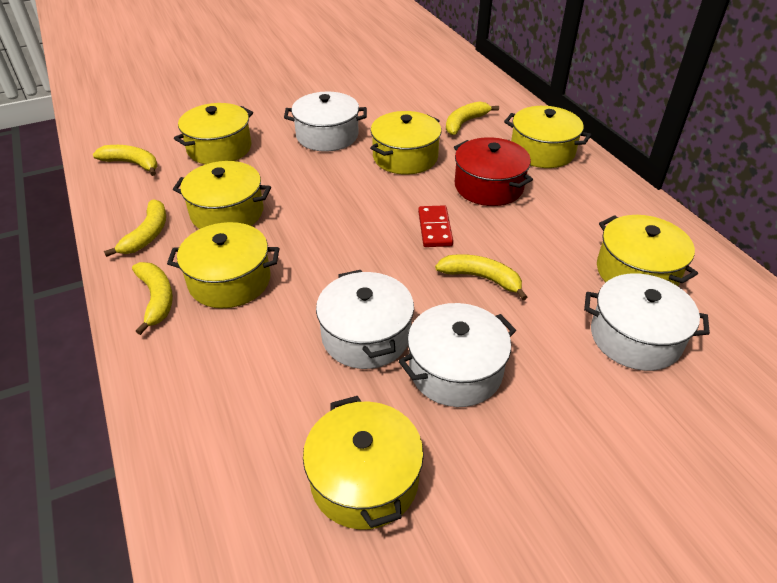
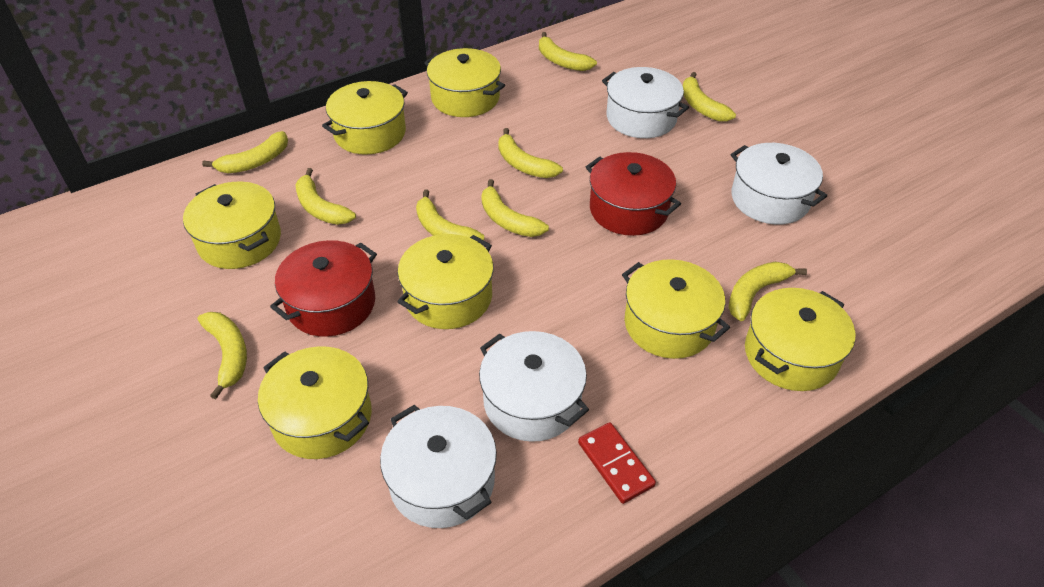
red pot: [454,137,533,206] = 1 -> [270,240,377,337] [586,152,681,236] = 2
yellow banana: [93,145,158,176] [104,199,166,257] [132,262,173,335] [435,254,528,300] [446,101,499,135] = 5 -> [198,312,247,399] [202,131,288,173] [295,168,356,225] [416,190,484,240] [481,179,549,237] [498,128,563,178] [539,32,597,71] [683,72,736,122] [728,262,807,321] = 9

